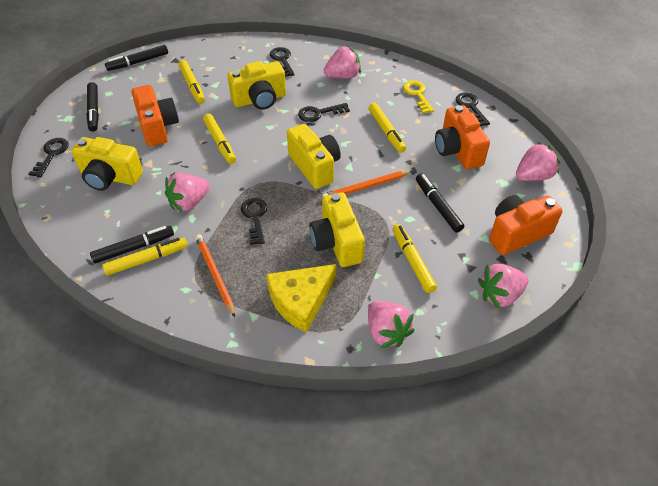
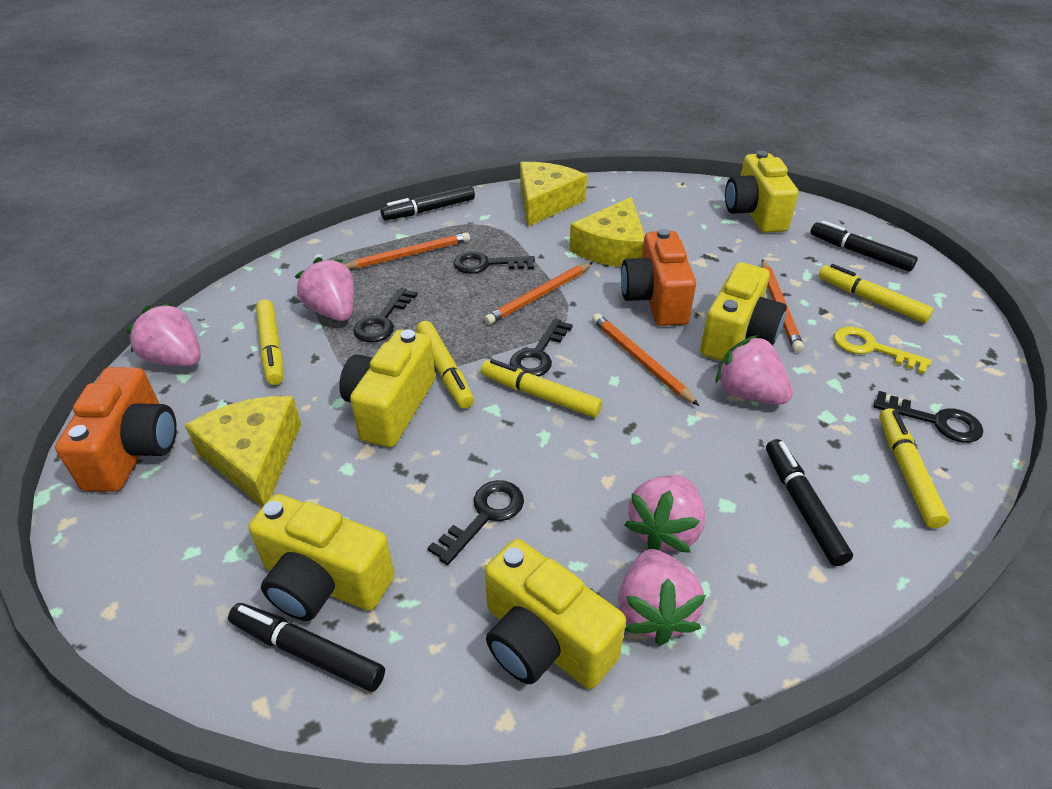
orange camera: [131,85,179,147] [435,105,490,169] [489,195,563,255] = 3 -> [55,367,177,492] [621,228,696,326] = 2
orange pencil: [195,234,235,317] [322,170,412,198] = 2 -> [344,232,470,269] [484,262,593,325] [592,313,699,406] [761,259,804,352] = 4
yellow camera: [72,137,143,191] [227,61,286,110] [287,124,341,189] [309,192,365,267] = 4 -> [249,494,394,621] [339,329,435,447] [485,539,626,689] [700,262,787,361] [725,151,799,233] = 5
yellow cheese: [266,264,336,333] = 1 -> [185,396,301,507] [520,162,587,227] [569,197,645,267] = 3

